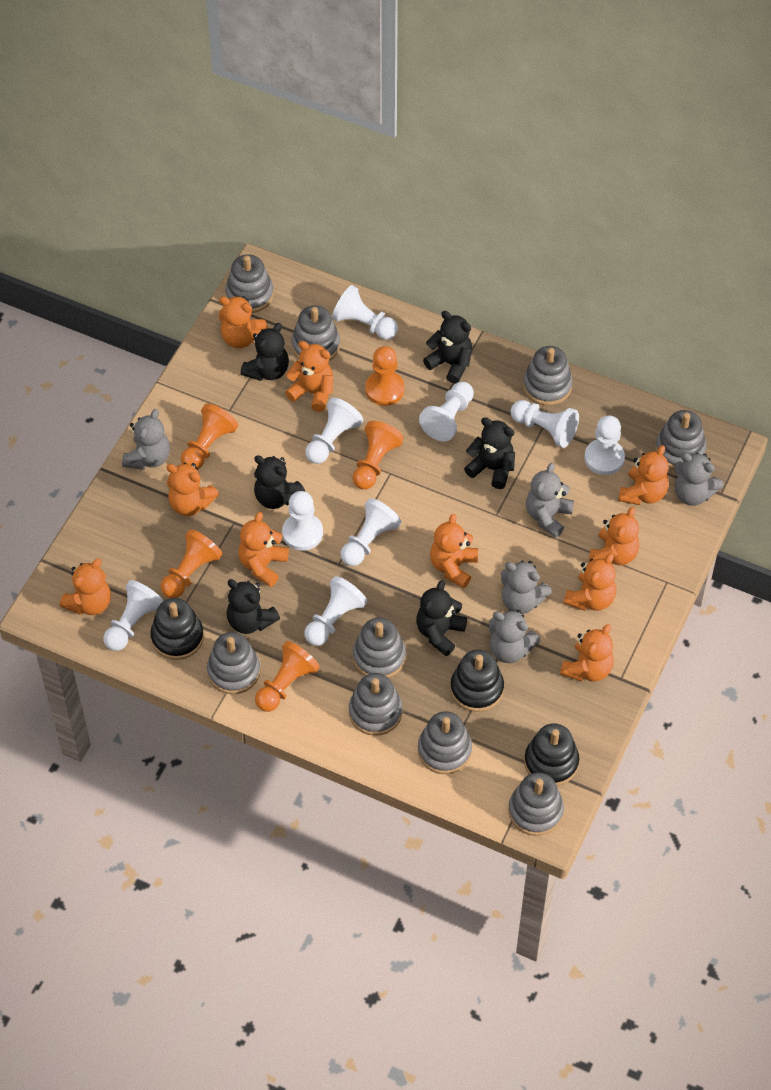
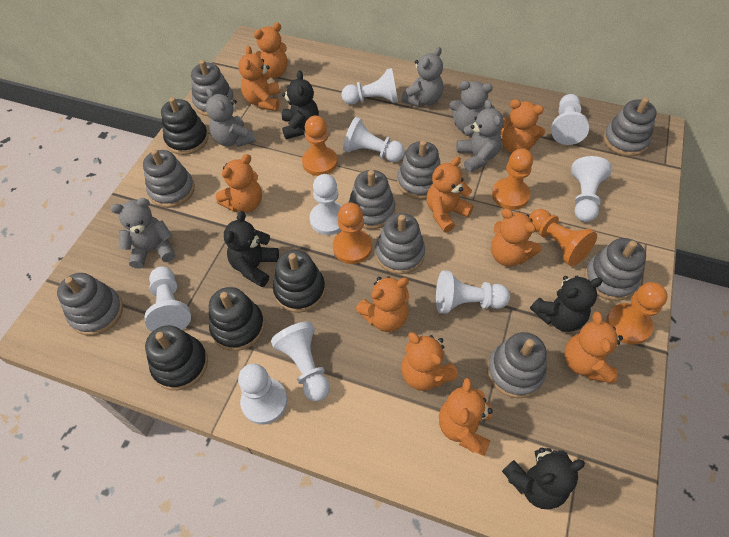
black stacking toy: [150,598,204,660] [451,649,504,712] [524,723,579,786] = 3 -> [145,325,208,390] [161,97,208,155] [209,287,265,351] [273,250,325,313] = 4
black teddy bear: [227,579,280,634] [240,323,289,381] [254,455,305,509] [416,580,467,656] [423,311,472,384] [464,417,515,489] = 6 -> [224,211,279,287] [282,70,319,139] [502,448,585,509] [530,276,603,332] = 4

